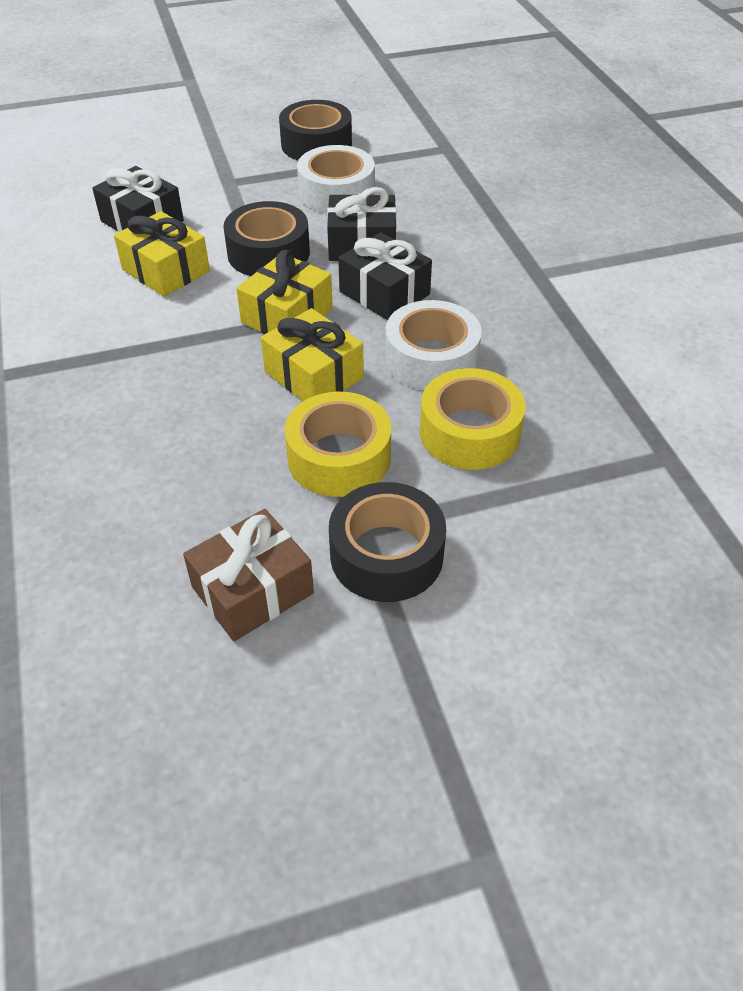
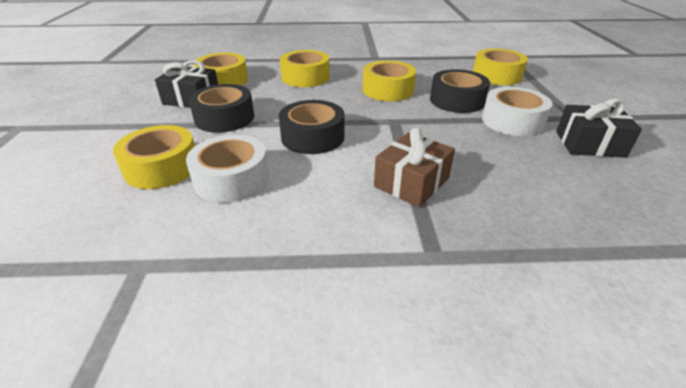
black gift: [92,166,184,232] [327,187,396,261] [338,232,432,320] = 3 -> [155,60,218,108] [556,99,642,158] = 2
yellow gift: [114,211,210,297] [236,250,333,334] [261,308,364,401] = 3 -> none = 0
yellow tape: [285,392,391,497] [420,368,526,470] = 2 -> [113,125,195,189] [194,53,248,86] [280,50,330,87] [363,61,416,101] [473,48,528,85] = 5

